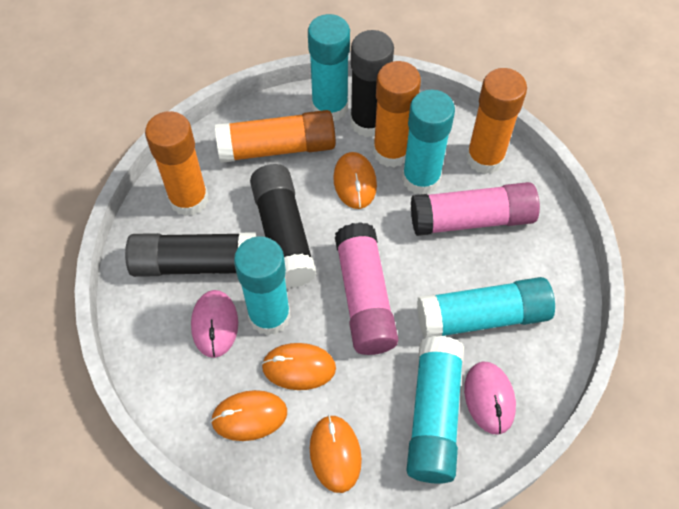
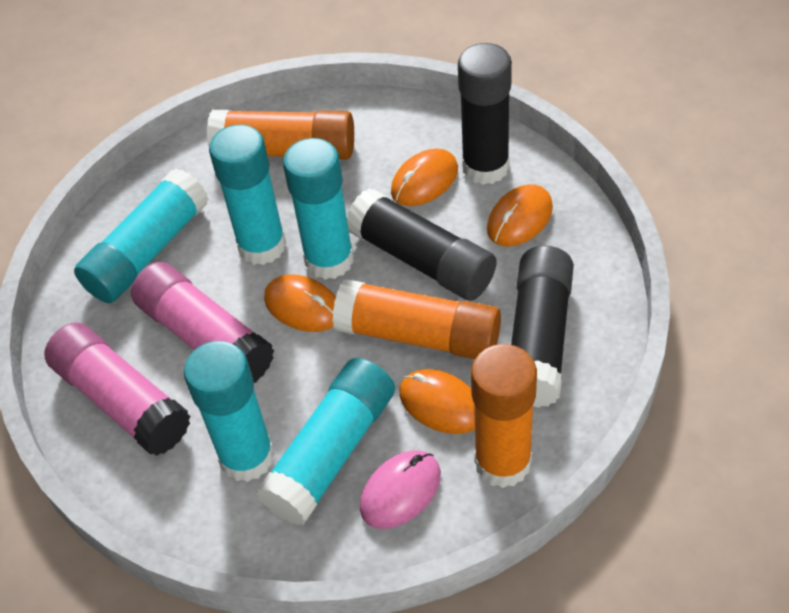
orange glue stick: [145,111,208,216] [215,110,336,163] [373,61,421,167] [466,68,527,174] = 4 -> [207,110,354,160] [332,279,501,359] [471,344,537,488] = 3
pink mouse: [191,290,238,358] [464,362,516,435] = 2 -> [360,450,441,529] = 1

